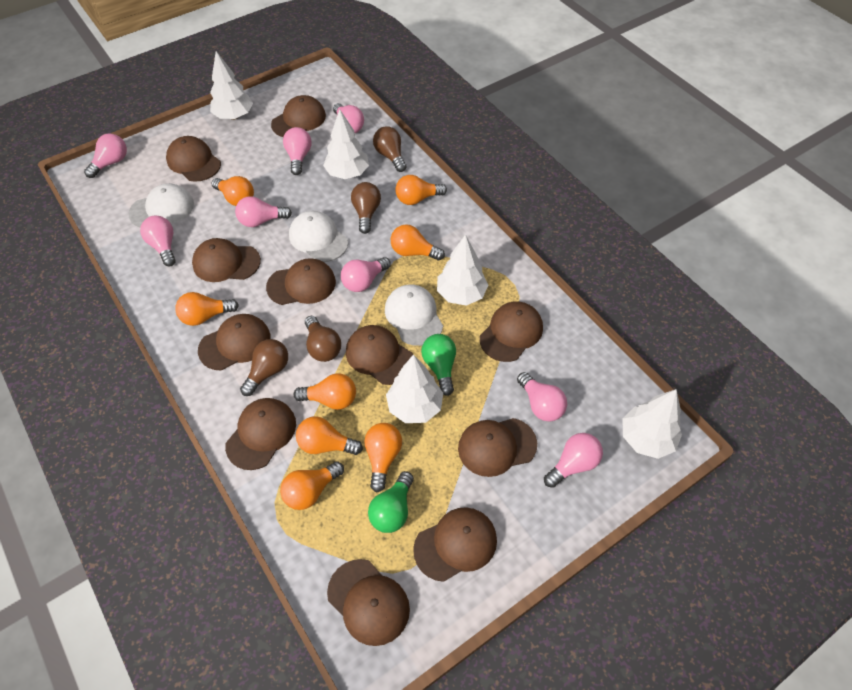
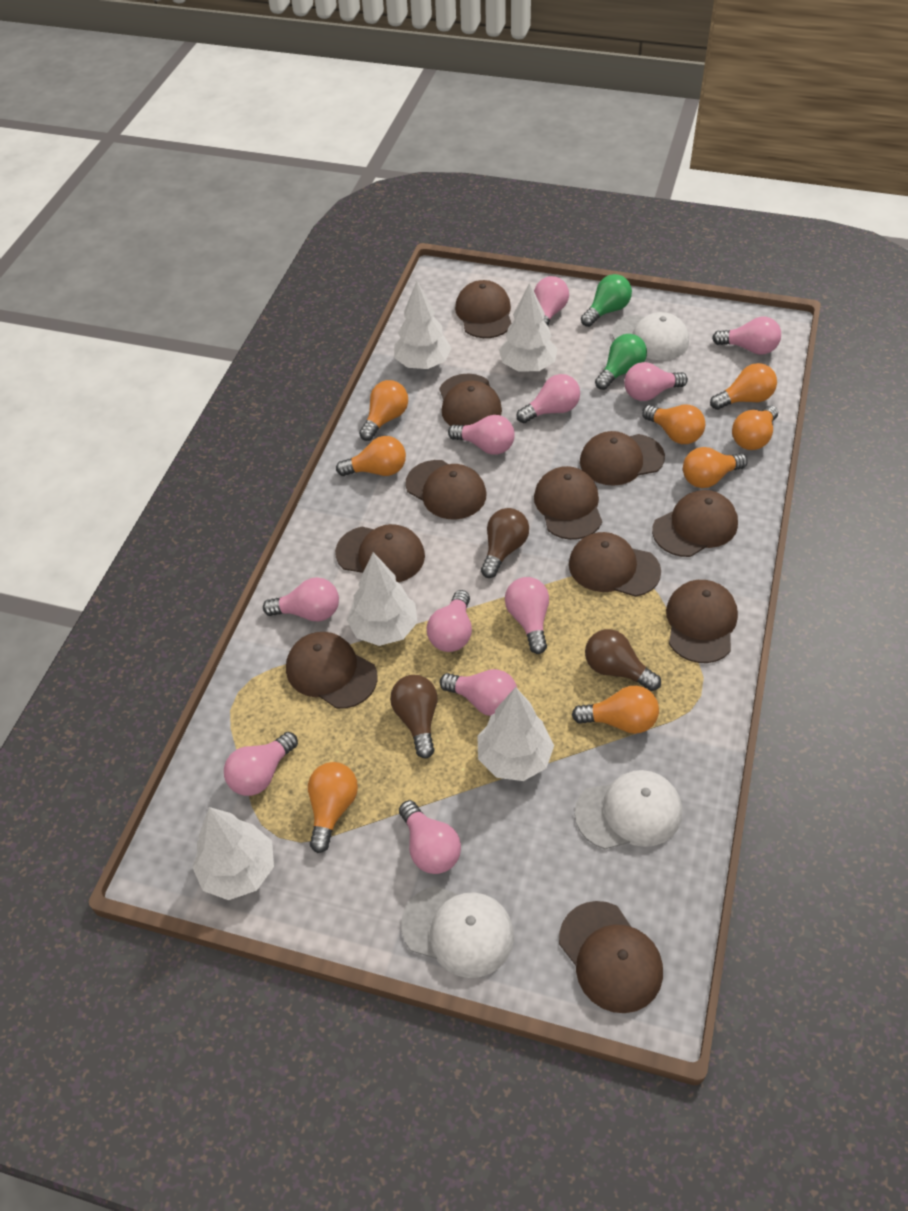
brown light bulb: [240,339,288,396] [305,316,341,362] [351,182,381,234] [373,126,406,172] = 4 -> [390,675,438,759] [481,508,529,578] [585,629,661,691] = 3
pink light bulb: [84,133,127,178] [140,216,176,267] [235,196,292,227] [283,127,312,175] [333,103,364,133] [341,257,391,292] [517,372,567,421] [544,433,603,488] = 8 -> [224,732,298,796] [263,577,339,622] [399,800,461,874] [427,590,472,652] [440,669,517,716] [448,415,515,455] [505,577,549,654] [516,374,580,423] [534,276,569,326] [624,362,688,401] [712,317,781,355] = 11

